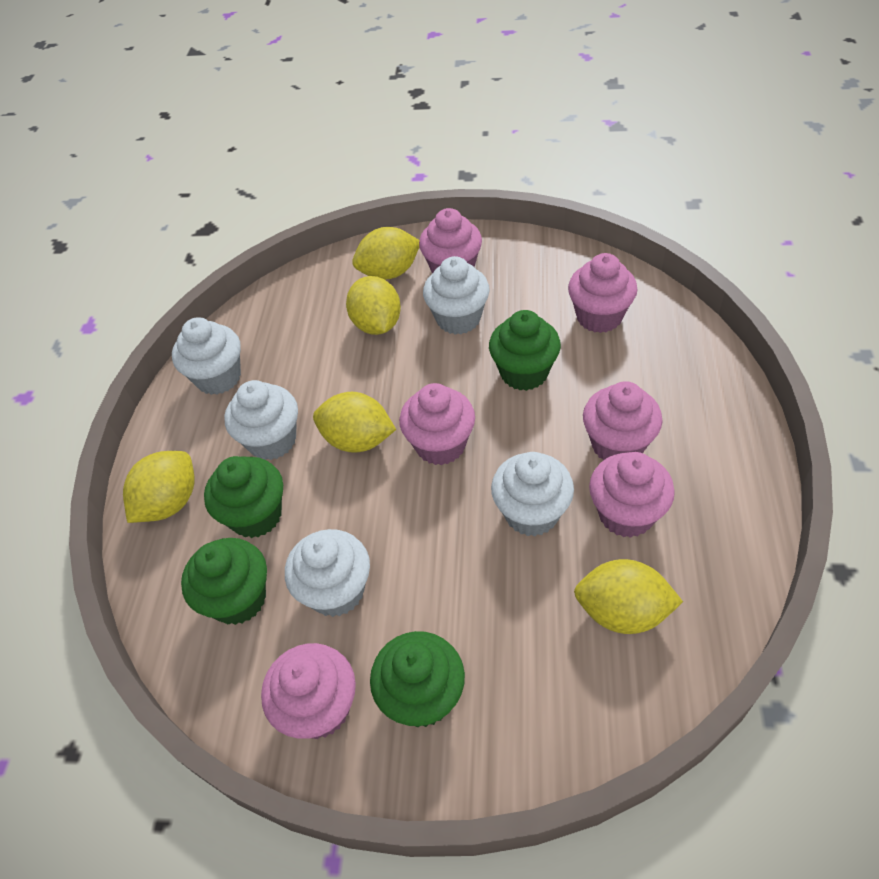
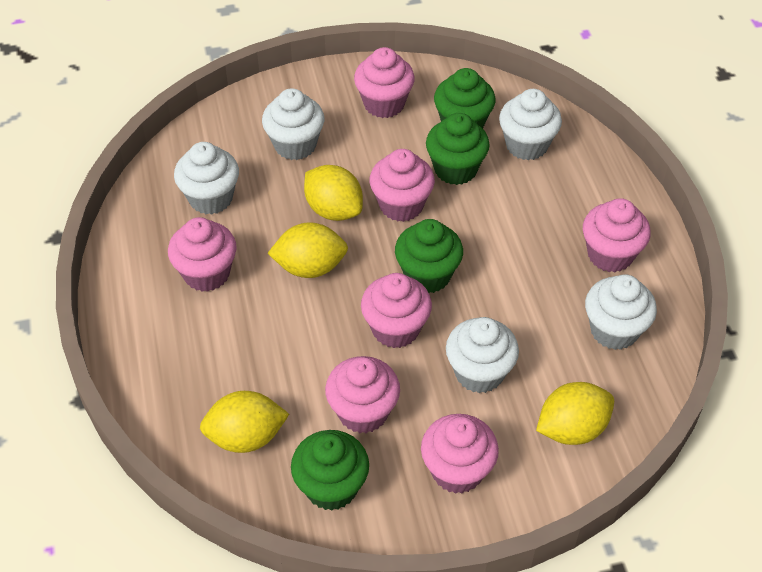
pink cupcake: [261,643,356,739] [399,383,475,465] [419,208,482,274] [568,253,638,333] [583,381,662,461] [589,452,675,538] = 6 -> [168,217,237,292] [325,356,400,433] [354,47,415,118] [361,273,432,348] [370,149,435,222] [421,414,499,494] [583,198,651,272] = 7
yellow lemon: [123,451,195,523] [313,392,396,453] [346,276,401,335] [352,227,420,280] [574,559,683,634] = 5 -> [200,391,289,453] [268,222,348,278] [304,165,363,221] [536,382,614,445] = 4

